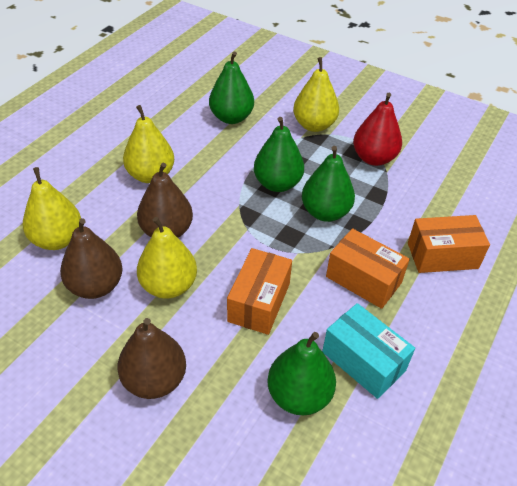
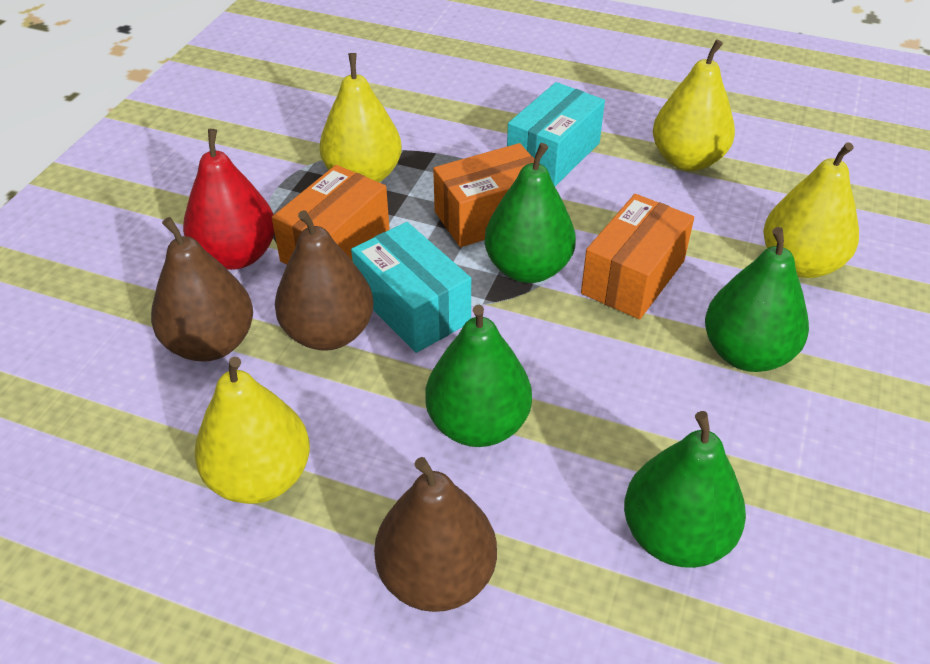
turquoise box: [322,303,415,399] = 1 -> [351,222,471,353] [507,82,605,186] = 2

